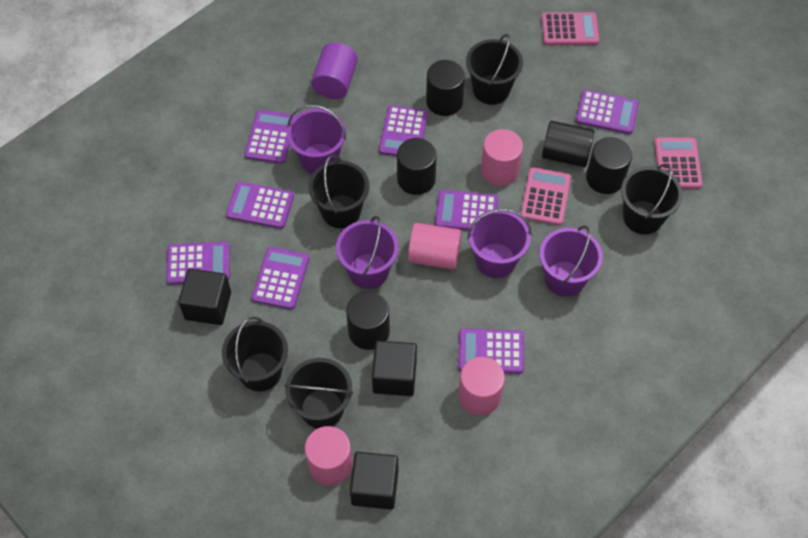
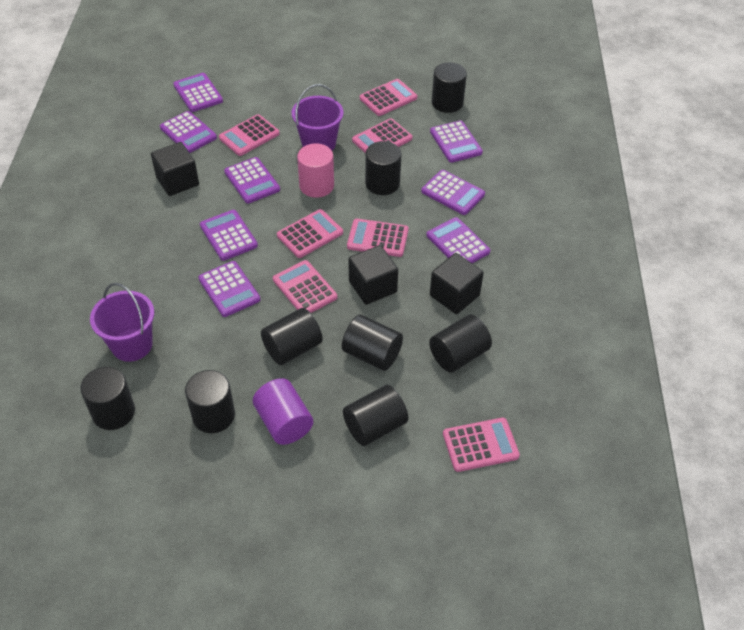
black bucket: [222,317,288,392] [284,358,353,429] [309,155,369,228] [466,34,523,105] [621,163,683,234] = 5 -> none = 0
black cylinder: [346,291,390,350] [397,138,437,195] [426,60,465,116] [542,121,595,167] [586,137,632,194] = 5 -> [80,367,135,430] [185,370,235,433] [261,308,323,365] [342,315,403,371] [343,385,408,446] [365,141,401,195] [429,315,492,372] [432,62,467,113] = 8
pink calculator: [521,167,571,226] [542,12,599,45] [654,137,703,189] = 3 -> [219,114,280,156] [273,260,337,313] [277,209,343,258] [347,219,409,257] [352,118,412,153] [360,79,417,116] [443,418,520,472] = 7
pink cylinder: [305,426,352,486] [408,223,461,270] [458,357,505,416] [481,129,523,186] = 4 -> [297,143,334,198] = 1
purple bucket: [287,104,346,174] [336,216,399,289] [467,209,532,278] [539,225,603,297] = 4 -> [90,283,154,362] [292,84,344,151] = 2

